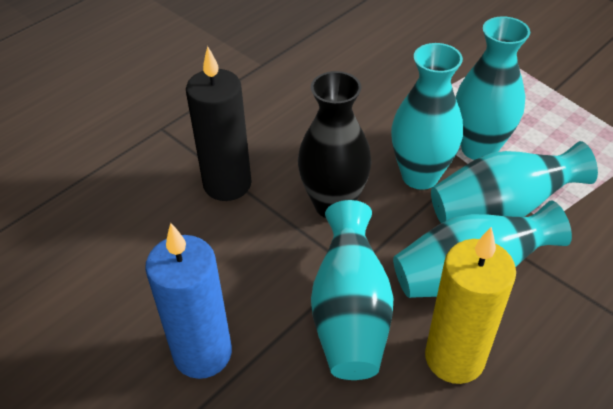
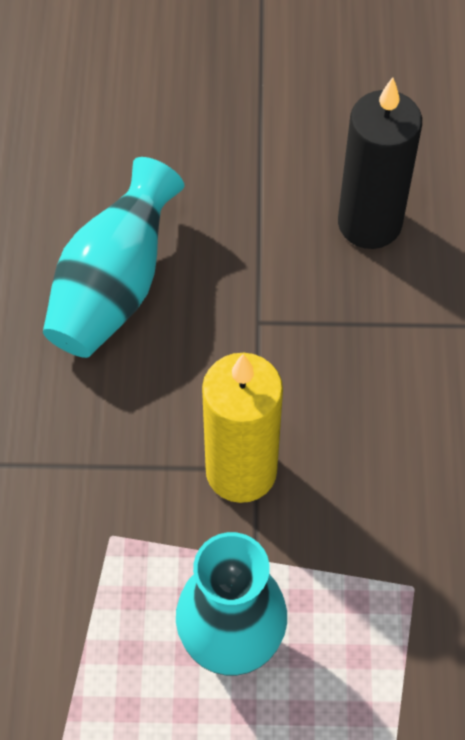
black vase: [298,71,372,218] = 1 -> none = 0
blue candle: [145,223,232,379] = 1 -> none = 0
turquoise vase: [311,200,393,380] [391,43,463,190] [393,201,572,298] [431,141,598,223] [455,16,530,160] = 5 -> [43,157,184,358] [176,532,287,676] = 2

